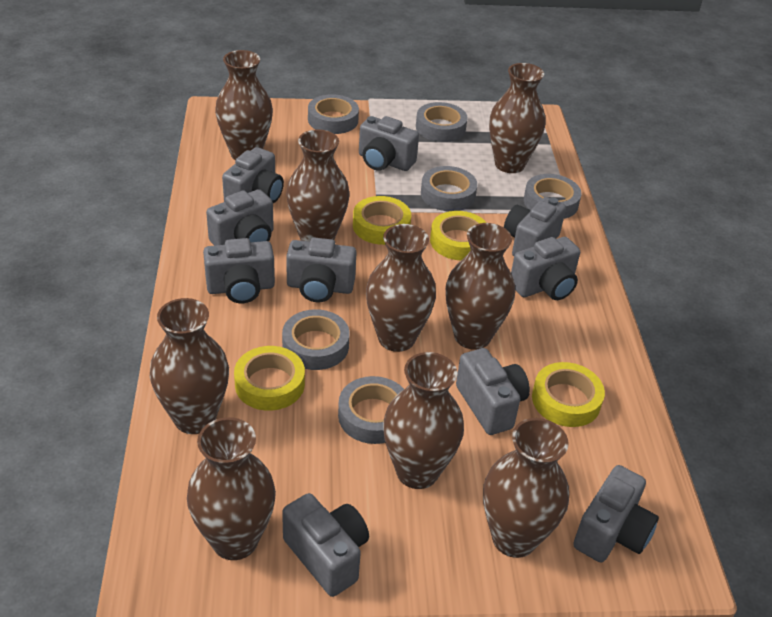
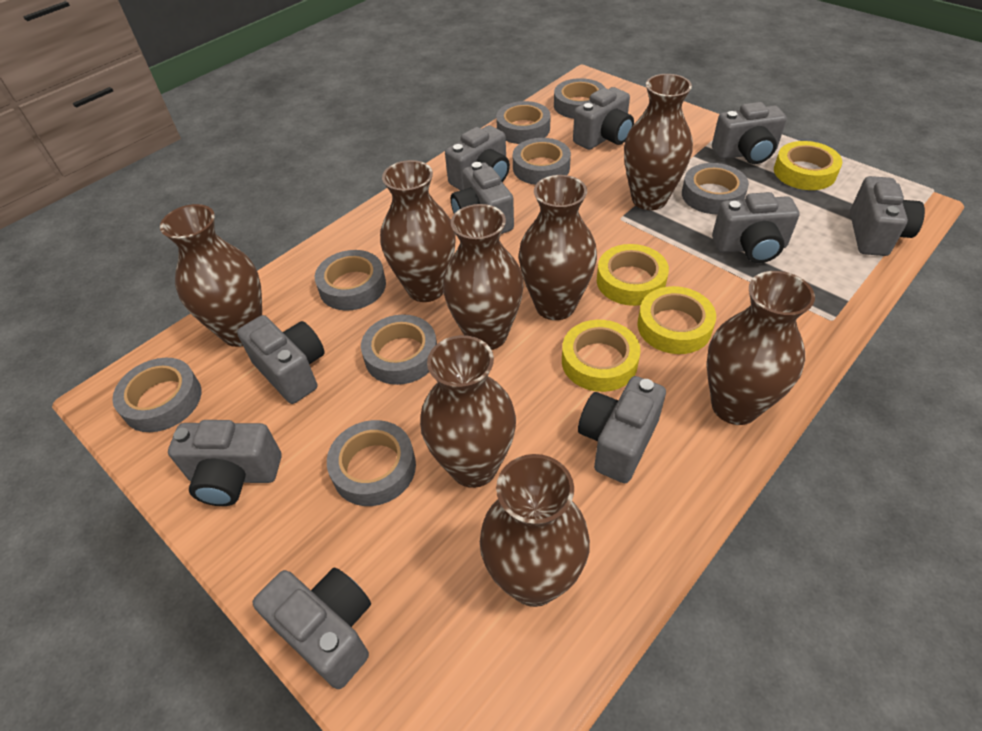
brown vase: [150,298,229,434] [187,417,276,560] [215,50,273,160] [286,129,350,242] [366,224,436,352] [383,352,464,489] [445,223,515,350] [483,418,569,558] [489,63,546,173] = 9 -> [160,204,262,347] [380,160,456,302] [420,335,516,488] [443,204,524,350] [480,454,590,607] [519,175,597,320] [624,74,693,210] [707,271,815,425] = 8
grey tape: [282,309,350,370] [308,94,359,134] [338,376,404,444] [416,102,468,142] [421,166,477,211] [524,174,582,219] = 6 -> [112,358,201,432] [315,250,386,310] [327,420,416,506] [361,314,437,385] [496,101,551,144] [513,138,571,185] [554,78,605,119] [682,163,749,214] = 8

